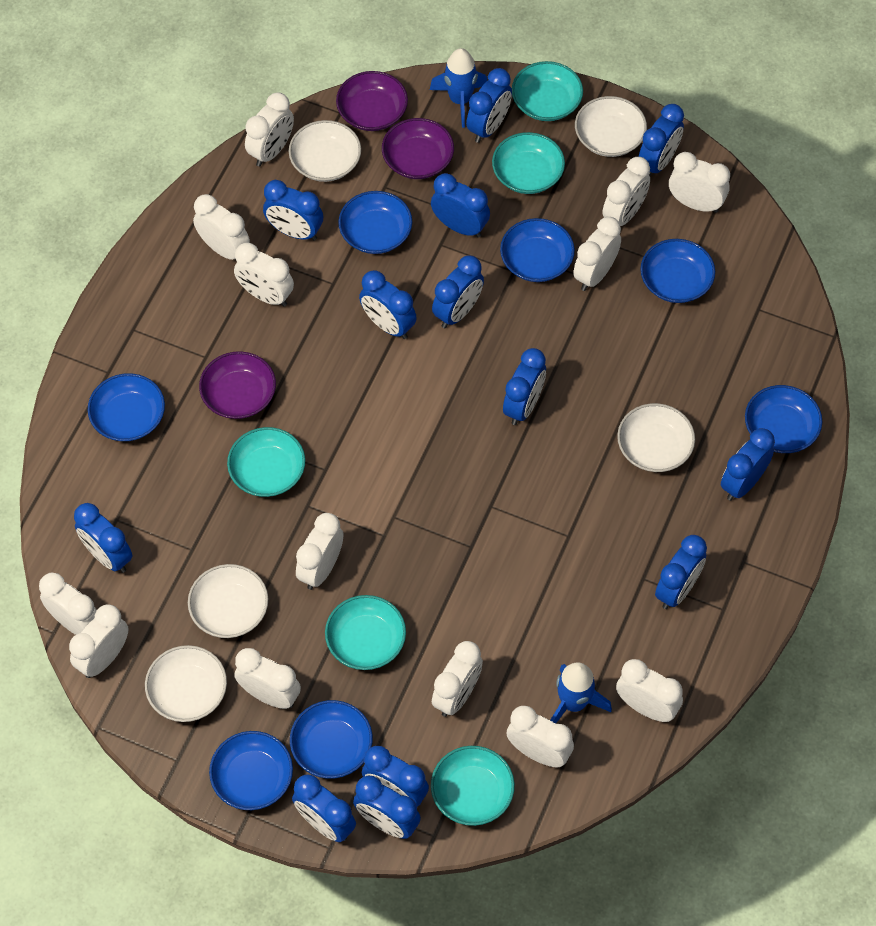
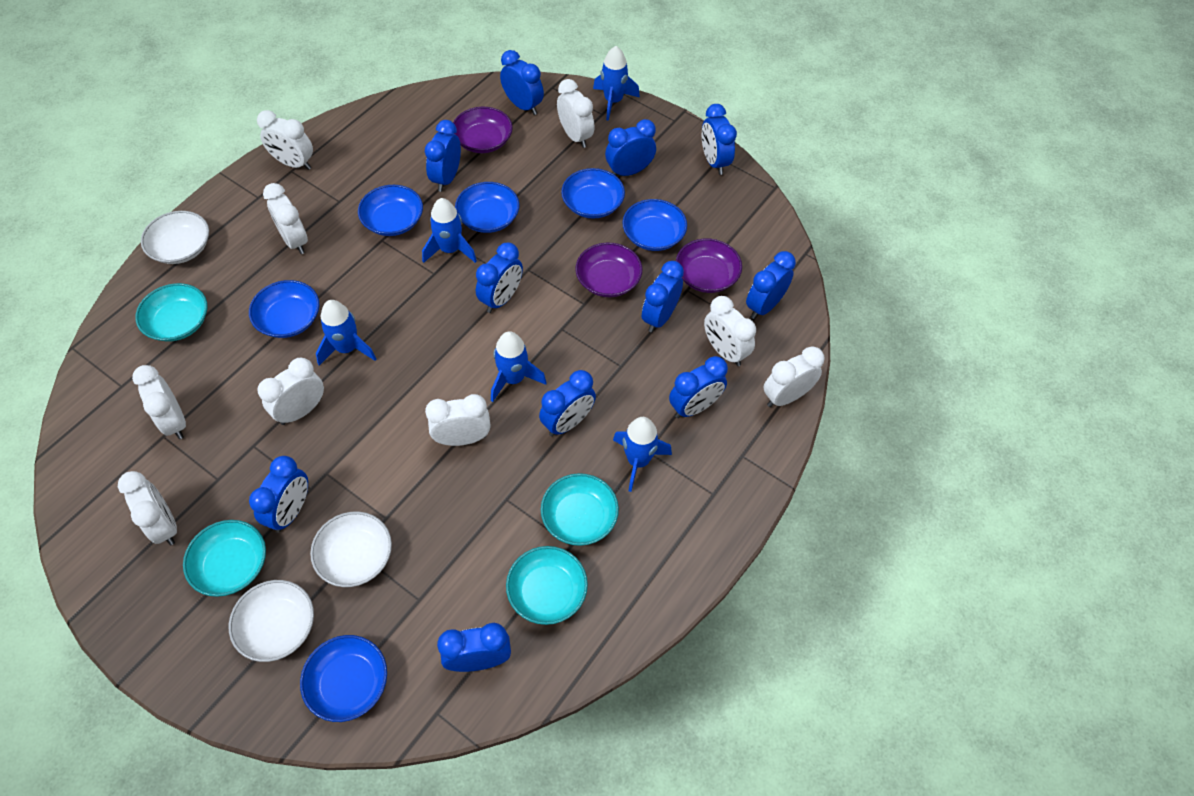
blue bowl: [88,373,165,441] [209,731,293,810] [290,700,373,779] [338,191,412,254] [500,218,575,282] [640,239,715,303] [745,385,823,453] = 7 -> [249,280,320,338] [300,635,387,722] [358,185,423,236] [455,182,519,233] [561,168,625,219] [622,199,687,251] = 6
blue clock: [74,503,132,573] [263,180,323,241] [292,775,356,842] [353,776,421,839] [359,270,417,339] [362,746,429,807] [431,173,490,237] [432,255,484,328] [466,68,512,143] [503,348,546,425] [639,104,684,176] [655,535,707,609] [721,428,775,501] = 13 -> [249,456,308,533] [425,120,461,192] [437,623,511,672] [476,242,523,313] [500,50,544,115] [539,370,596,437] [605,119,656,176] [642,261,684,332] [669,356,728,418] [702,104,737,175] [746,251,796,319] = 11
blue rocket: [430,48,487,128] [550,662,612,724] = 2 -> [316,300,376,365] [422,198,477,263] [491,331,547,402] [593,46,640,121] [613,417,672,492] = 5
turquoise bowl: [227,427,305,497] [325,595,406,670] [431,746,515,826] [492,132,565,194] [512,61,583,121] = 5 -> [135,283,208,341] [183,520,266,597] [506,546,588,625] [541,473,619,546] = 4
white bowl: [145,645,227,722] [188,564,268,638] [289,120,361,182] [575,96,647,157] [617,403,695,472] = 5 -> [141,211,209,264] [229,580,314,662] [310,511,392,587] = 3
white clock: [39,572,97,635] [69,604,129,678] [193,194,250,260] [234,242,294,307] [234,648,301,709] [245,92,294,167] [296,513,343,590] [432,641,483,717] [506,706,574,768] [573,217,621,291] [602,157,650,226] [616,659,683,722] [669,152,730,213] = 13 -> [118,471,177,545] [132,365,186,439] [257,110,313,170] [257,358,324,425] [263,183,308,254] [425,394,490,446] [557,79,594,148] [704,296,756,366] [763,346,825,407] = 9

